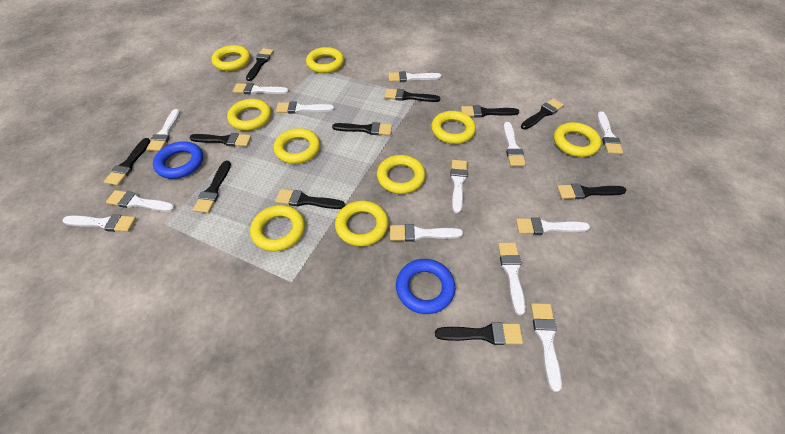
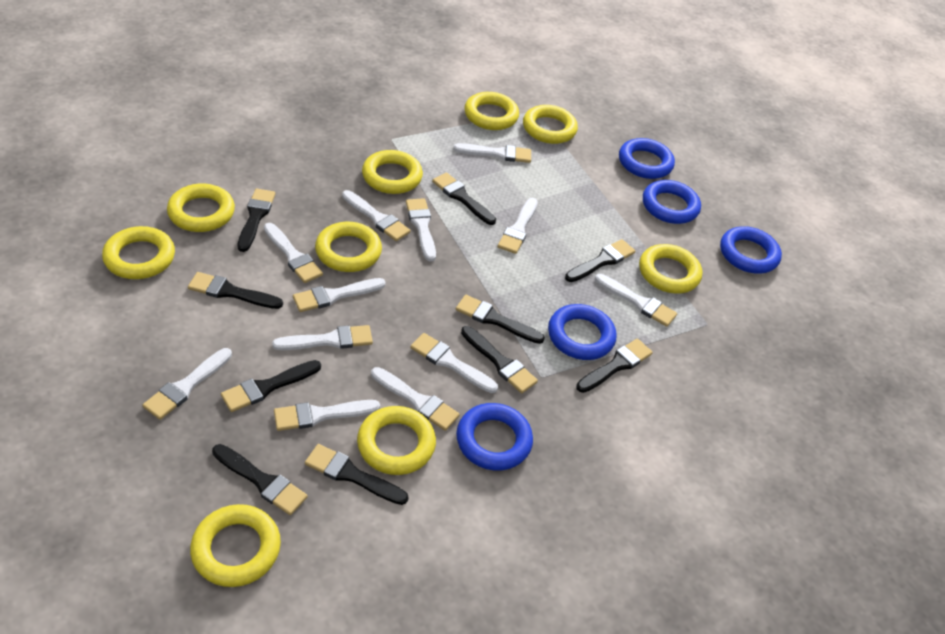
black brush: [104,138,151,186] [189,133,251,147] [193,161,231,213] [246,48,274,81] [275,189,345,209] [332,122,392,135] [384,89,441,102] [435,322,523,345] [461,105,519,117] [521,98,564,130] [557,183,627,199] = 11 -> [188,272,283,309] [212,444,308,515] [221,360,321,412] [238,188,275,252] [305,444,409,505] [432,173,496,225] [456,295,545,344] [461,326,538,393] [565,239,635,282] [576,339,653,393] = 10
blue ring: [153,141,203,179] [396,259,455,314] = 2 -> [456,403,533,471] [548,304,616,360] [619,138,675,179] [643,180,701,224] [720,226,782,274] = 5
white brush: [62,214,136,232] [106,190,175,212] [146,109,180,151] [233,83,289,94] [276,102,334,114] [388,71,442,82] [390,224,463,242] [450,160,468,213] [498,243,526,315] [503,122,526,166] [516,217,590,235] [531,303,562,392] [597,111,623,154] = 13 -> [143,348,232,420] [264,223,323,283] [272,325,373,350] [274,400,380,431] [293,278,386,312] [342,190,411,241] [371,367,460,431] [406,198,436,261] [410,333,498,393] [453,143,531,163] [498,198,538,254] [595,274,677,327] = 12

